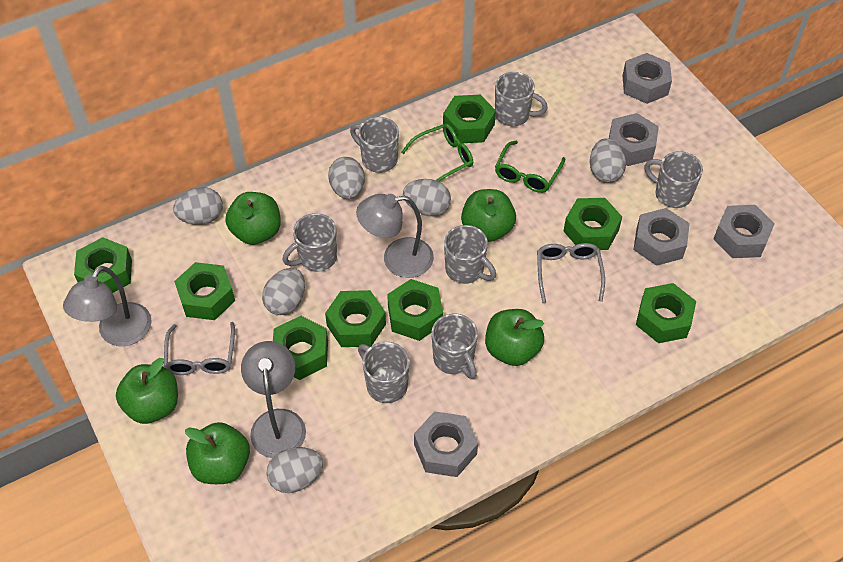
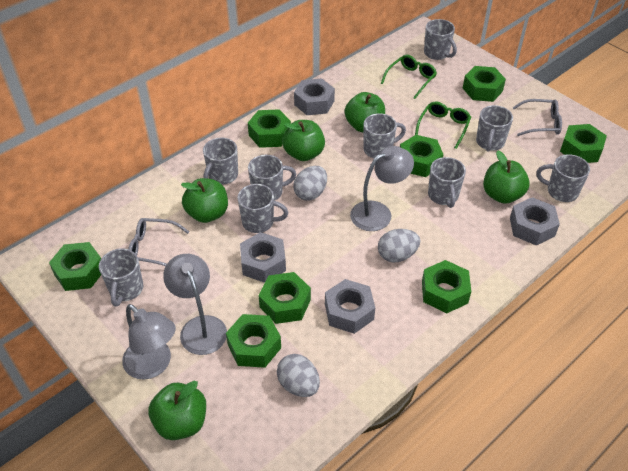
grey egg: [173,187,223,225] [262,268,305,315] [266,447,323,493] [328,157,365,199] [403,179,451,216] [590,138,626,183] = 6 -> [277,354,320,397] [293,166,327,201] [378,229,420,263] = 3
grey mug: [282,213,337,272] [350,117,399,173] [358,342,410,403] [431,314,478,379] [444,225,496,284] [495,72,548,126] [644,151,703,208] = 7 -> [99,248,143,307] [203,138,238,184] [238,184,289,233] [248,155,296,201] [364,113,406,158] [424,19,457,60] [428,157,466,208] [476,105,513,152] [536,154,590,202] = 9
grey nut: [414,411,478,477] [609,113,659,166] [622,53,672,104] [634,208,690,266] [714,205,775,258] = 5 -> [240,232,286,283] [294,78,335,115] [325,279,375,334] [510,197,560,245] = 4

